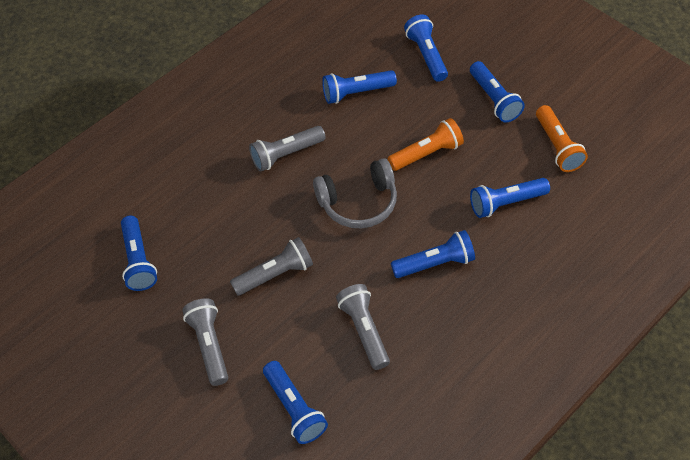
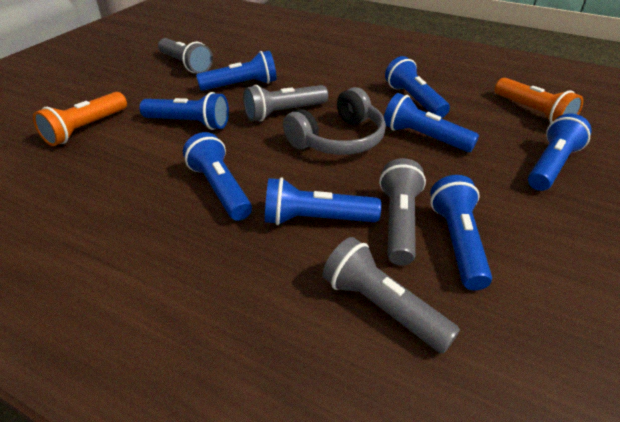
blue flashlight: [121,216,157,291] [263,361,328,444] [322,70,397,104] [391,230,475,278] [404,15,448,82] [470,61,525,122] [470,178,550,218] = 7 -> [139,92,229,130] [183,132,252,221] [196,51,277,91] [265,177,381,225] [384,93,479,152] [385,56,450,118] [430,175,492,290] [528,114,592,191] = 8

